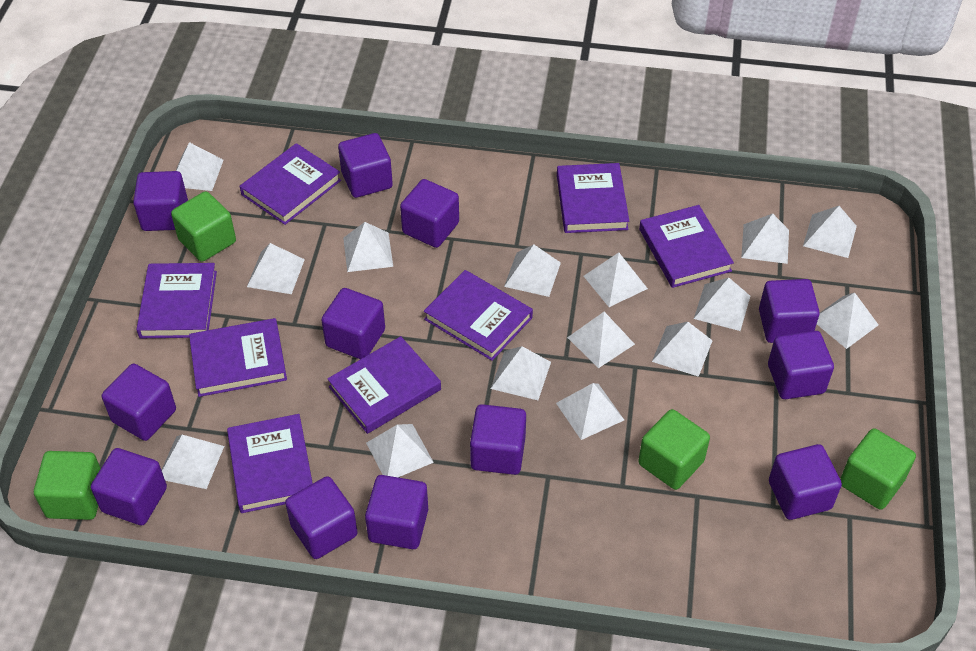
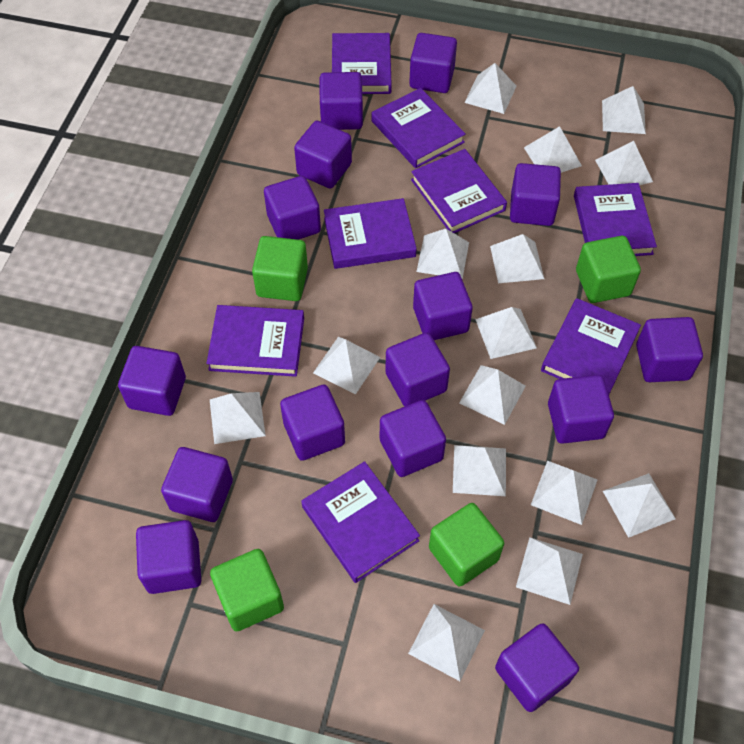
purple cube: [91,448,167,525] [102,364,176,441] [133,171,188,231] [285,476,358,559] [321,288,385,359] [338,133,393,198] [365,475,428,549] [400,179,459,248] [470,404,526,475] [759,279,820,343] [768,331,834,399] [769,444,842,520] = 12 -> [118,346,186,416] [136,520,201,594] [161,447,233,522] [264,176,321,240] [280,385,345,461] [294,121,352,189] [320,72,363,130] [380,400,446,477] [385,333,450,406] [409,33,457,93] [413,272,473,340] [495,623,579,712] [510,163,561,226] [548,375,614,444] [636,317,703,382] = 15

